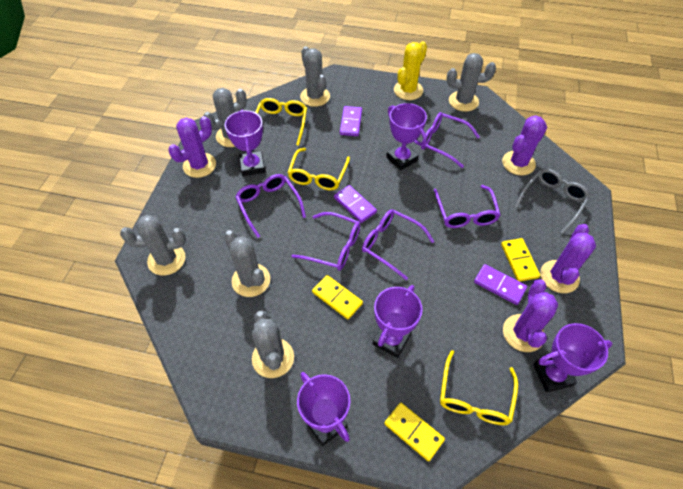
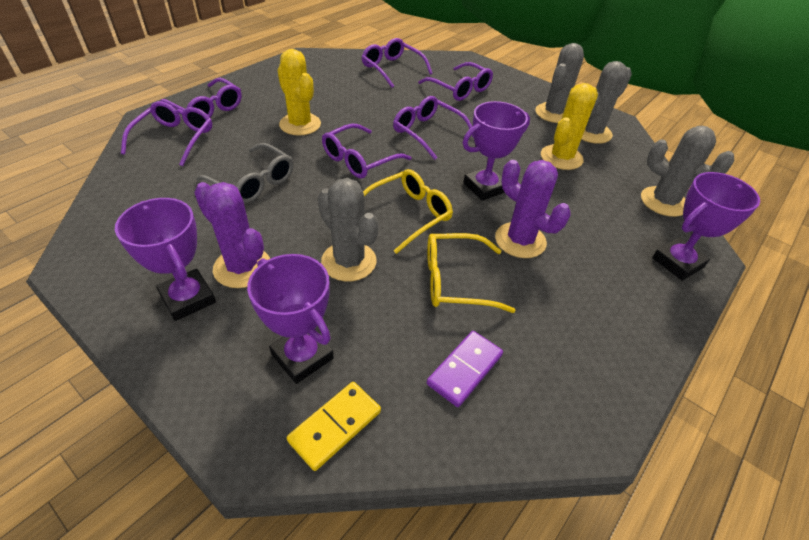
grey cactus: [120,215,186,275] [204,88,247,147] [224,230,270,297] [252,310,294,378] [300,46,330,107] [447,53,496,112] = 6 -> [317,178,379,281] [536,43,584,123] [581,61,632,144] [641,126,734,217] = 4
purple cactus: [168,116,216,178] [502,115,547,175] [503,279,558,352] [540,224,596,293] = 4 -> [194,182,270,288] [495,160,571,258] = 2
purple domino: [334,185,377,223] [340,106,362,136] [474,264,527,305] = 3 -> [427,331,503,407] = 1
purple glasses: [235,174,306,238] [292,212,360,270] [362,209,434,280] [421,112,480,168] [434,185,500,228] = 5 -> [121,101,212,166] [160,78,242,117] [322,124,411,179] [361,38,432,88] [393,96,474,160] [418,62,493,101] = 6
purple trophy: [225,110,265,176] [297,372,350,446] [373,285,423,358] [386,103,427,170] [533,323,613,392] = 5 -> [115,198,216,321] [247,254,334,384] [463,101,530,201] [652,172,760,281] = 4
yellow cactus: [394,41,427,100] = 1 -> [277,49,321,136] [541,83,598,170] = 2
yellow domino: [312,275,363,319] [384,403,445,461] [501,238,540,282] = 3 -> [287,382,381,471] = 1
yellow glasses: [255,98,307,146] [287,148,350,190] [440,350,518,425] = 3 -> [363,169,453,254] [427,233,516,313] = 2

